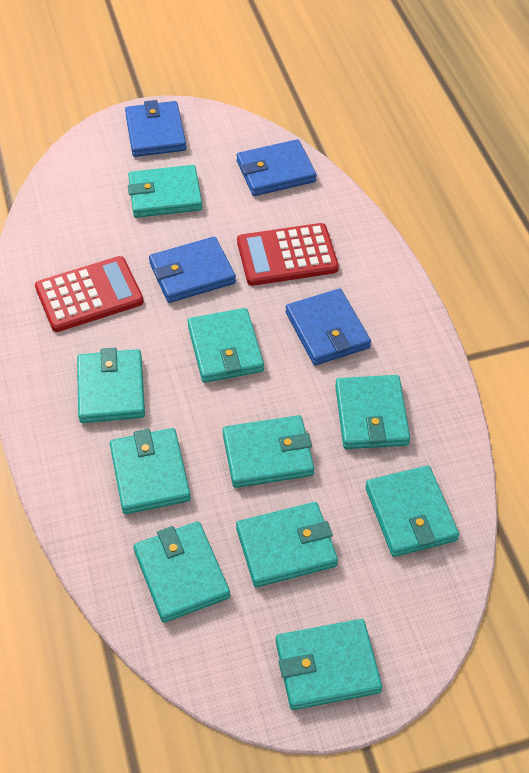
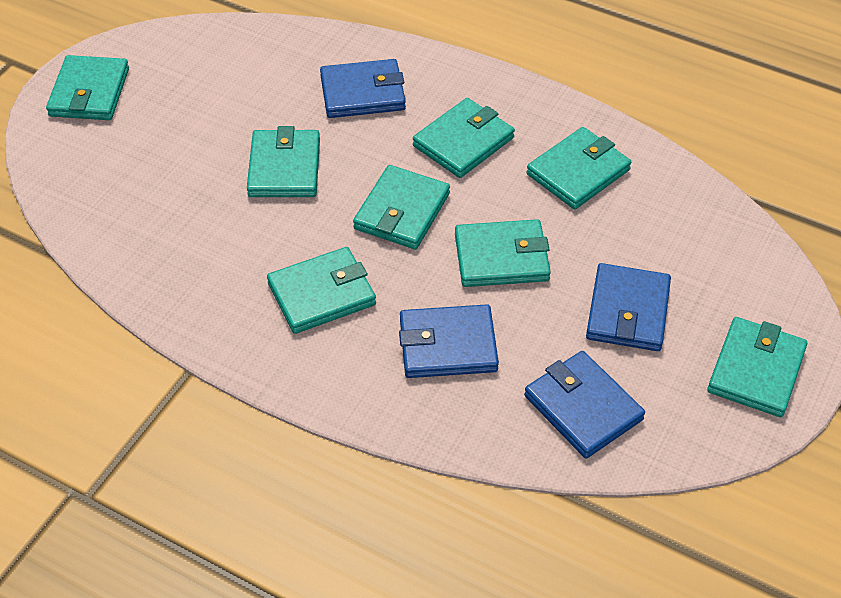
red calculator: [35,256,144,332] [237,223,339,286] = 2 -> none = 0
turquoise wallet: [77,348,145,423] [110,428,191,514] [128,165,202,218] [134,521,230,623] [187,308,264,383] [223,415,314,488] [236,502,338,587] [276,619,382,710] [335,375,410,449] [365,466,459,557] = 10 -> [46,55,129,120] [247,126,320,197] [267,247,376,334] [353,165,450,250] [413,98,515,178] [455,219,551,287] [527,127,631,209] [707,317,807,417] = 8

